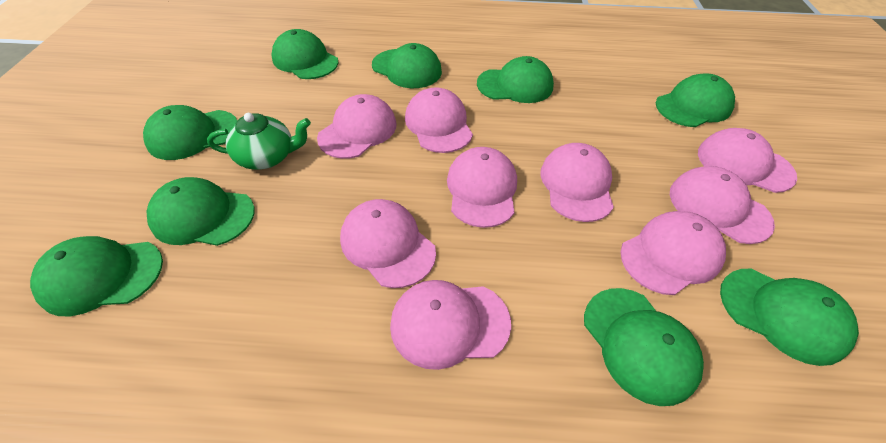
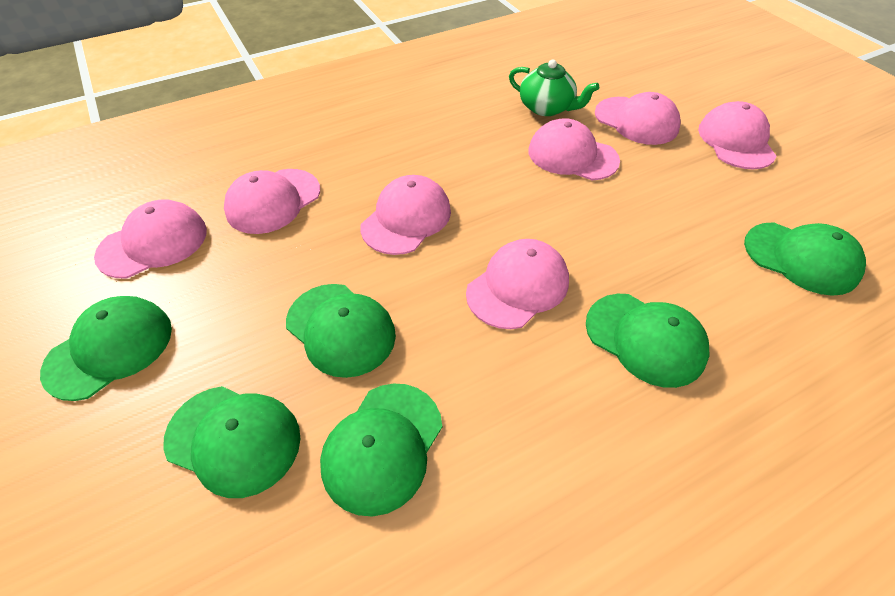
green cap: [30,236,163,316] [143,105,237,160] [146,177,255,246] [272,29,338,79] [372,43,442,88] [477,56,554,103] [584,288,704,406] [656,73,735,127] [720,269,859,366] = 9 -> [40,296,172,401] [163,386,301,498] [286,284,396,378] [320,383,442,517] [586,294,709,388] [744,222,866,296] = 6
pink cap: [317,94,397,159] [340,199,436,288] [390,280,511,370] [405,87,473,153] [447,147,517,228] [540,143,614,222] [621,211,726,295] [670,166,775,244] [698,128,797,193] = 9 -> [94,199,207,278] [224,169,320,234] [360,175,451,255] [466,239,569,329] [529,118,620,180] [595,92,681,145] [698,101,776,169] = 7

